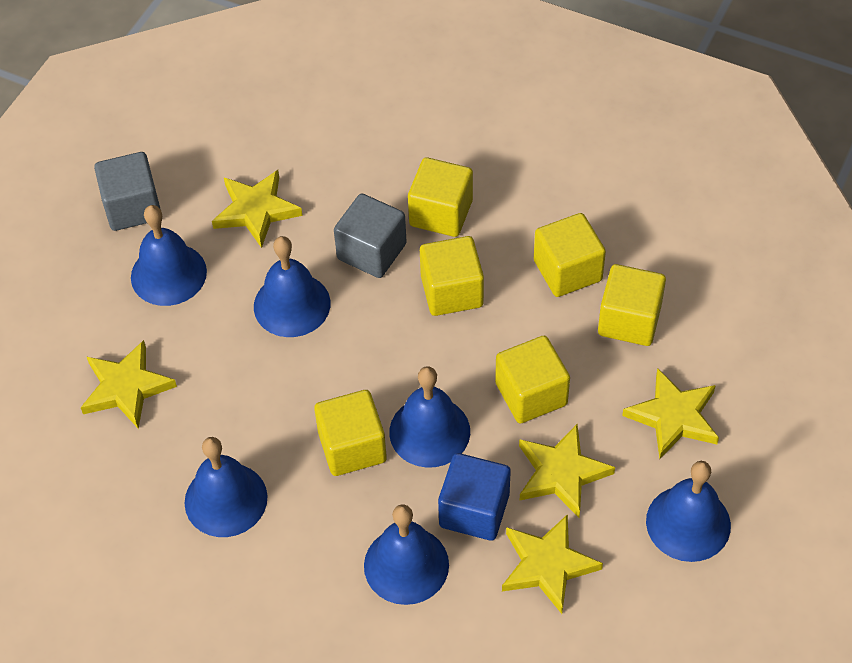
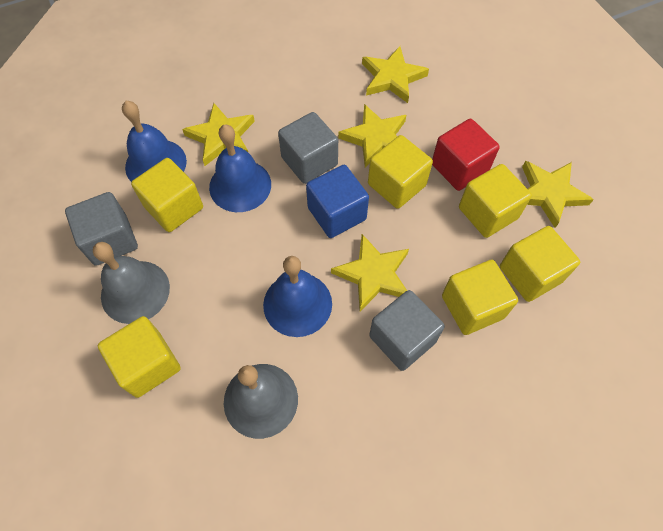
blue bell: [131,205,207,306] [184,437,268,537] [254,236,330,337] [364,504,449,605] [389,366,470,468] [646,461,731,562] = 6 -> [122,101,187,182] [209,124,271,212] [263,256,332,337] = 3
grey bell: none = 0 -> [93,242,170,324] [224,364,298,439] = 2
grey cube: [94,152,160,231] [334,194,407,278] = 2 -> [65,192,138,266] [278,112,338,184] [369,290,445,371] = 3
red cube: none = 0 -> [432,119,500,191] = 1

